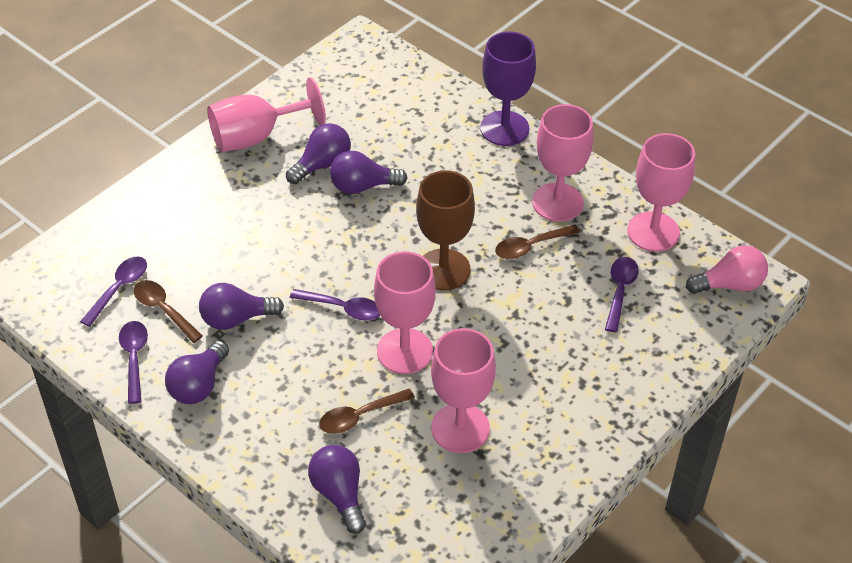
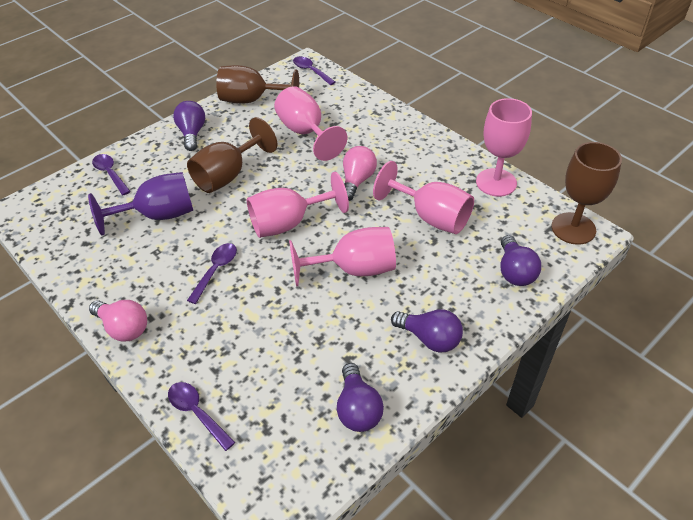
brown goblet: [416,171,475,290] = 1 -> [187,117,277,193] [216,65,299,104] [551,142,622,245] = 3
brown spoon: [133,280,203,343] [319,389,415,434] [495,225,580,259] = 3 -> none = 0
pink light bulb: [686,246,768,294] = 1 -> [89,300,147,342] [343,146,377,201] = 2
purple light bulb: [165,340,229,404] [199,283,284,330] [286,123,351,184] [308,445,366,534] [330,151,407,194] = 5 -> [173,101,205,151] [337,363,384,432] [391,309,463,353] [500,235,541,286] = 4

